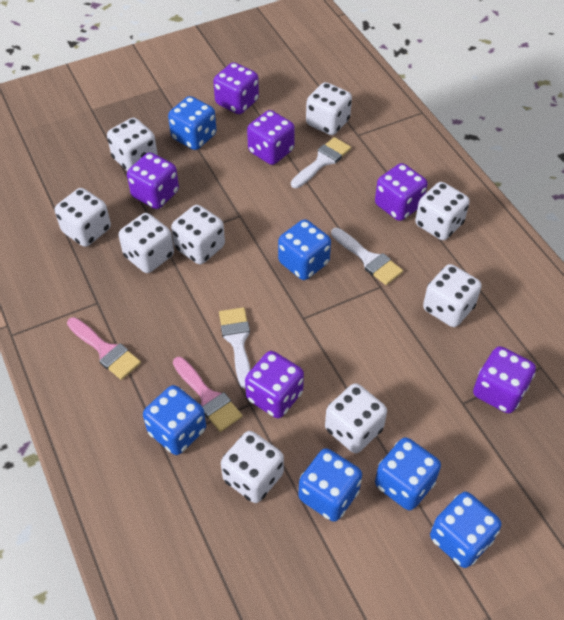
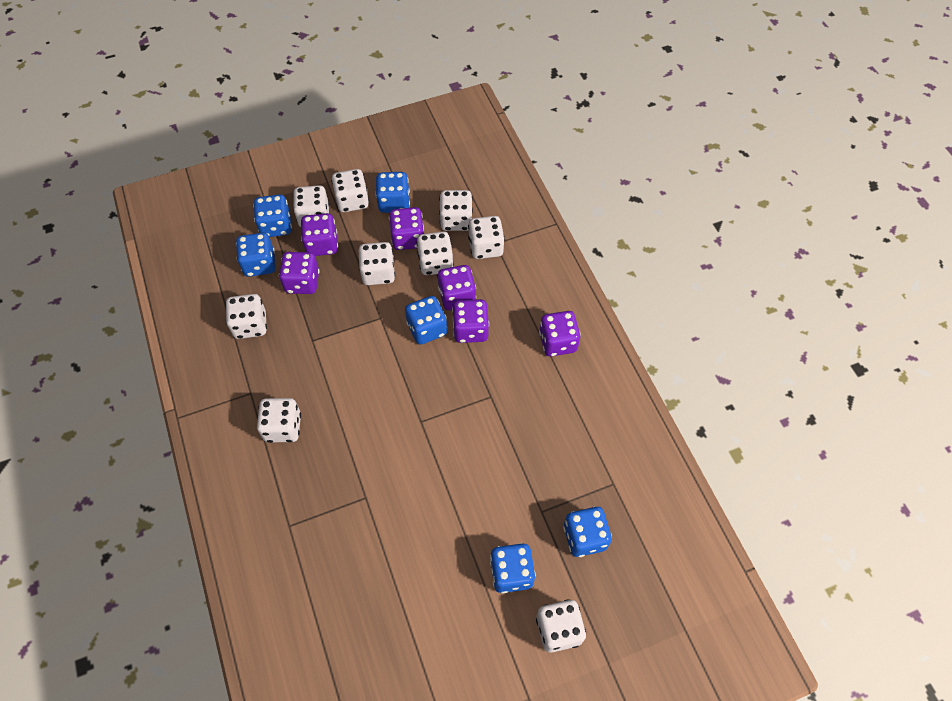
pink brush: [67,317,141,380] [173,357,242,432] = 2 -> none = 0
white brush: [219,307,251,389] [291,137,351,188] [331,228,403,285] = 3 -> none = 0

